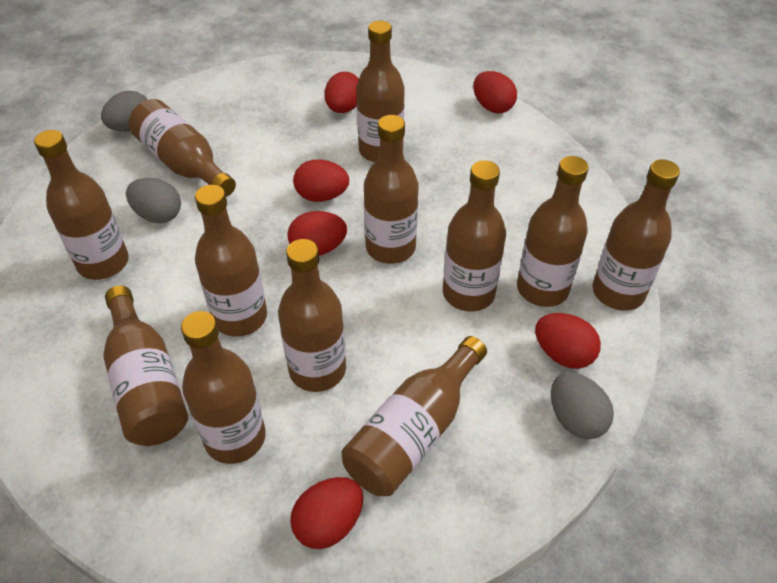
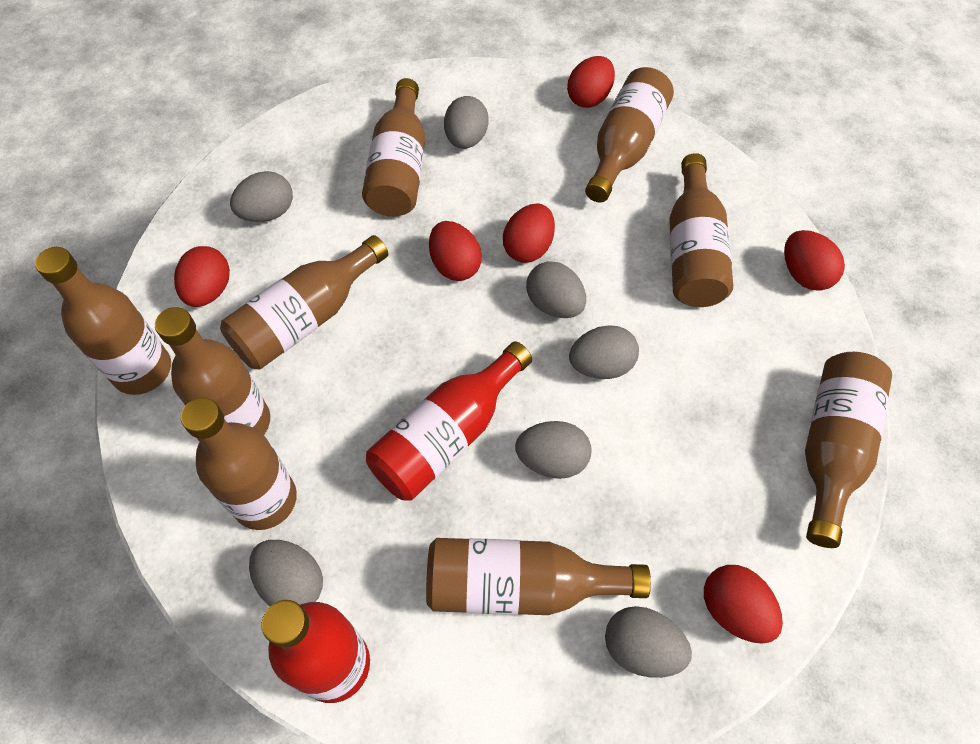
brown bottle: [34,130,129,280] [103,285,188,446] [129,99,236,197] [181,311,266,464] [195,185,267,337] [278,239,346,392] [342,336,487,496] [356,21,405,162] [364,115,419,264] [443,160,506,312] [517,156,588,307] [593,160,680,310] = 12 -> [35,247,171,395] [155,307,270,435] [181,397,297,530] [220,235,388,370] [362,78,425,217] [426,538,651,615] [585,67,674,203] [669,153,733,307] [805,352,892,548] = 9
grey egg: [101,91,148,132] [126,178,181,223] [551,372,614,440] = 3 -> [230,171,293,222] [249,540,323,606] [444,96,489,149] [515,421,591,479] [526,261,586,318] [569,326,639,379] [605,606,692,678] = 7
red bottle: none = 0 -> [261,600,370,703] [366,341,532,501] = 2

